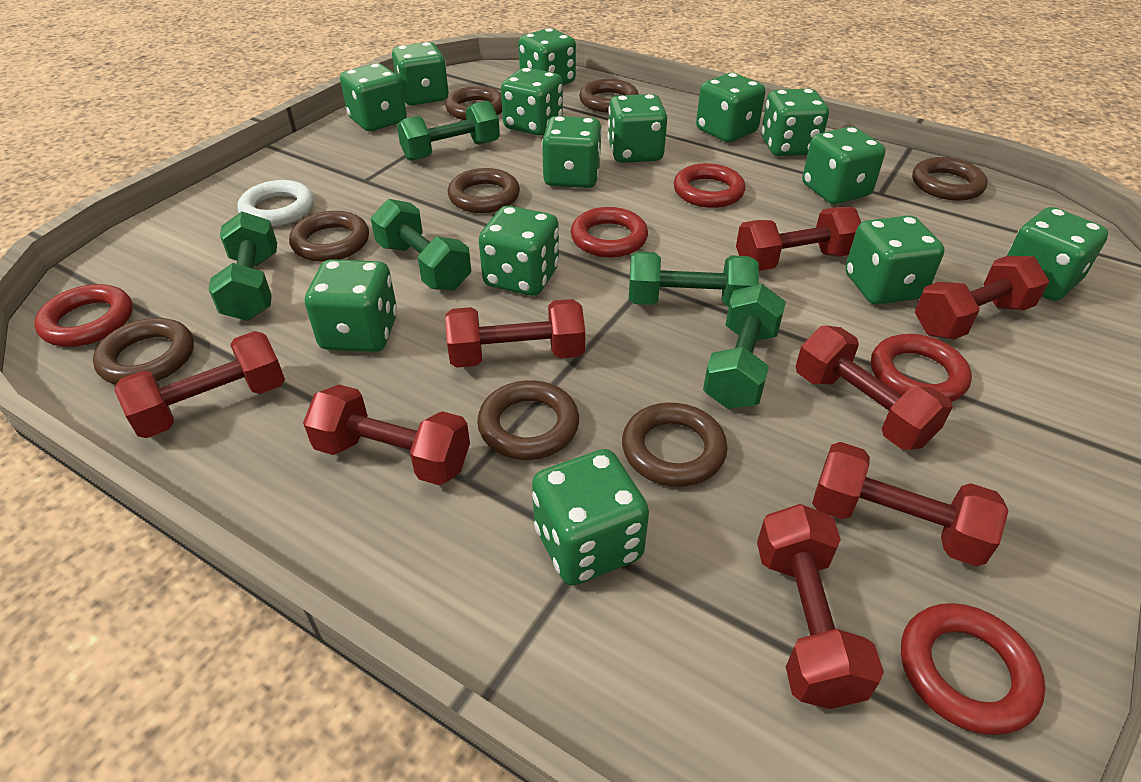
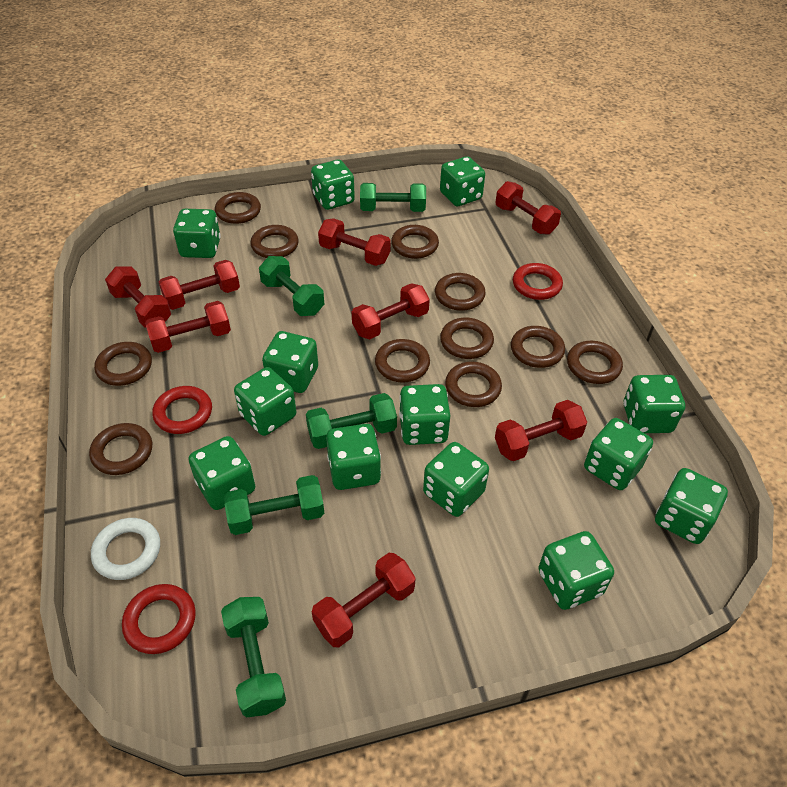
brown ring: [93,318,194,385] [289,211,369,262] [445,86,502,120] [448,168,520,213] [477,380,579,460] [579,79,639,113] [622,403,727,487] [912,157,987,201] = 8 -> [89,423,152,475] [94,342,152,386] [215,192,261,224] [250,225,299,258] [375,339,430,383] [391,225,439,259] [435,273,486,311] [440,318,494,359] [445,362,502,407] [511,326,565,368] [567,341,623,384] = 11
green dice: [305,259,397,352] [340,63,407,131] [392,42,449,105] [479,206,559,296] [501,68,563,136] [518,28,576,85] [532,449,649,585] [542,116,602,188] [608,94,667,163] [696,73,765,142] [761,89,829,156] [802,127,885,204] [845,215,945,305] [1007,207,1108,301] = 14 -> [173,209,221,258] [189,436,255,510] [234,367,296,436] [262,331,318,393] [311,160,355,210] [326,424,381,490] [399,384,450,445] [423,442,489,517] [440,156,485,206] [538,531,614,610] [584,418,653,490] [623,375,685,433] [655,468,728,544] = 13
red ring: [34,284,133,347] [571,207,648,258] [674,163,746,208] [871,334,972,402] [901,603,1045,735] = 5 -> [122,584,196,654] [152,386,212,434] [513,263,563,300] = 3

